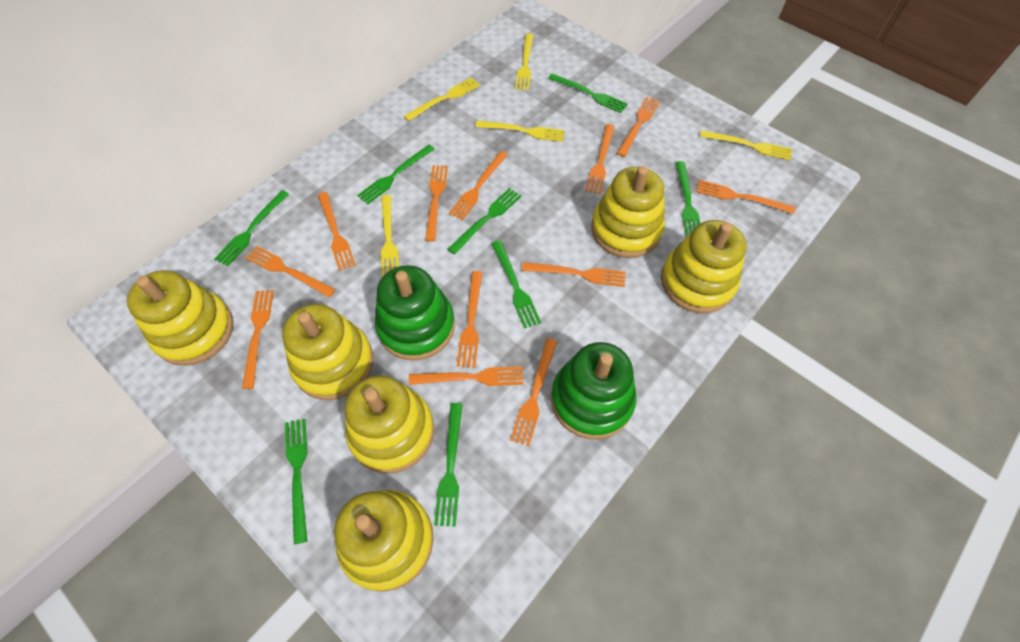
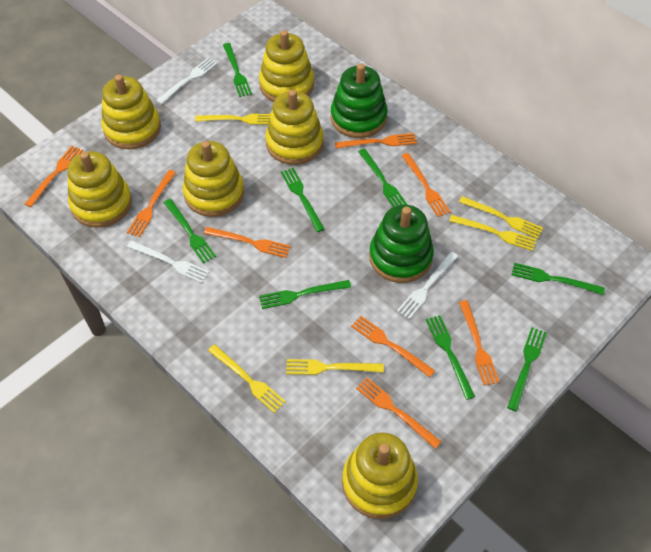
orange fork: [242,290,274,389] [246,246,336,297] [318,192,356,271] [409,366,524,386] [425,165,448,241] [449,151,508,220] [457,271,483,368] [510,338,557,446] [522,262,626,287] [585,124,615,194] [617,97,660,157] [696,180,795,214] = 12 -> [25,146,83,207] [127,170,176,237] [204,227,291,258] [335,133,417,149] [351,316,435,378] [356,377,441,449] [401,153,450,217] [459,300,499,386] = 8
white fork: none = 0 -> [127,241,209,283] [156,58,217,104] [397,252,458,319] = 3

